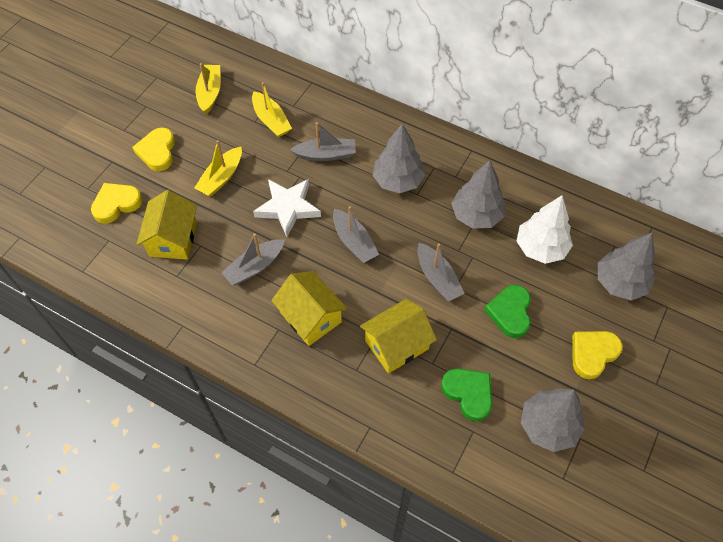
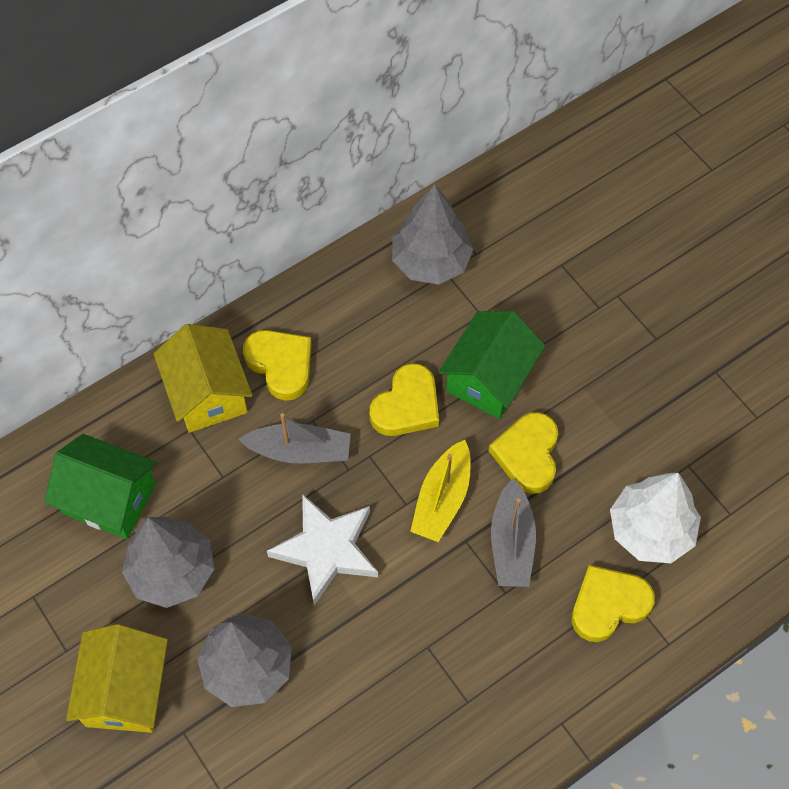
green heart: [441,369,492,421] [484,285,531,338] = 2 -> none = 0
green house: none = 0 -> [44,434,157,539] [439,311,545,419] = 2
grey boat: [221,234,285,285] [290,122,356,161] [333,206,379,263] [417,243,465,302] = 4 -> [239,413,351,463] [491,478,536,587] = 2
grey tree: [373,124,425,193] [451,160,505,229] [521,388,585,452] [598,233,655,301] = 4 -> [122,517,214,608] [197,614,292,707] [392,184,474,285] = 3
yellow boat: [194,140,242,196] [196,63,221,114] [252,82,292,137] = 3 -> [410,440,470,542] = 1
yellow heart: [91,183,142,224] [132,127,175,171] [572,331,623,379] = 3 -> [243,330,312,401] [370,363,439,436] [489,412,558,494] [571,565,655,642] = 4
yellow house: [137,190,197,260] [271,271,347,346] [360,299,437,374] = 3 -> [66,624,168,733] [153,324,253,433] = 2

